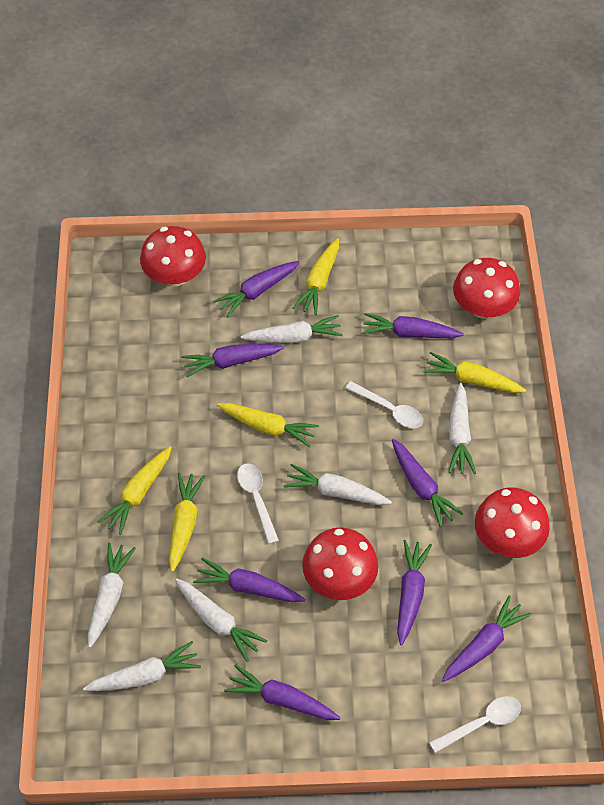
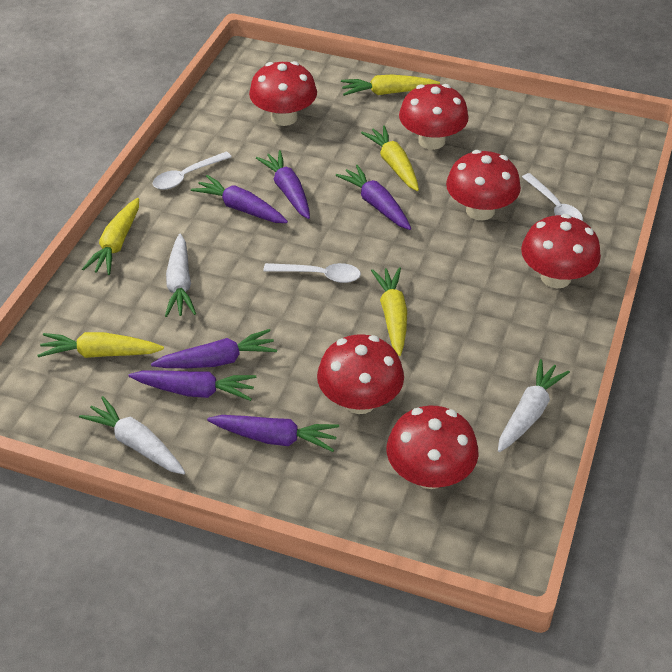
purple carrot: [181,344,284,377] [193,557,305,602] [213,261,300,318] [224,664,341,720] [362,313,464,338] [392,439,463,527] [397,540,432,645] [442,595,531,682] = 8 -> [129,370,256,401] [151,329,277,368] [191,175,288,223] [207,415,339,452] [256,150,310,219] [336,165,411,230] = 6
red mushroom: [140,226,206,286] [302,527,378,600] [453,258,520,319] [475,488,550,558] = 4 -> [249,61,317,126] [317,334,404,414] [387,406,479,489] [399,84,469,150] [446,150,521,221] [521,214,601,288] = 6
white carrot: [83,641,201,691] [88,542,136,648] [175,578,267,662] [241,315,343,343] [284,464,392,505] [448,383,476,474] = 6 -> [79,396,185,474] [165,234,196,317] [498,359,570,452] = 3

